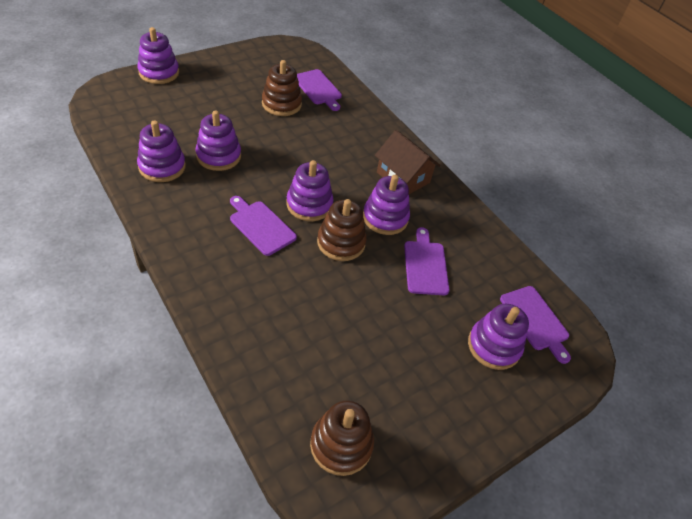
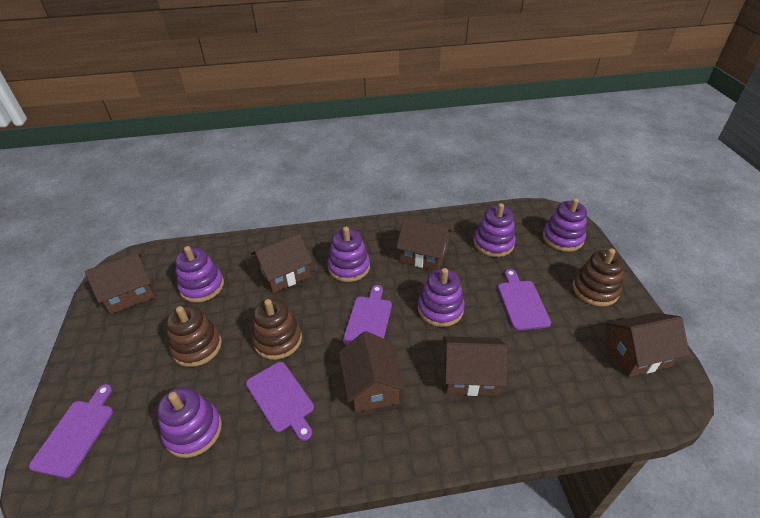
brown house: [375,130,441,194] = 1 -> [85,253,155,314] [250,233,312,293] [339,331,406,412] [396,218,453,270] [443,336,507,396] [604,313,690,377] = 6

